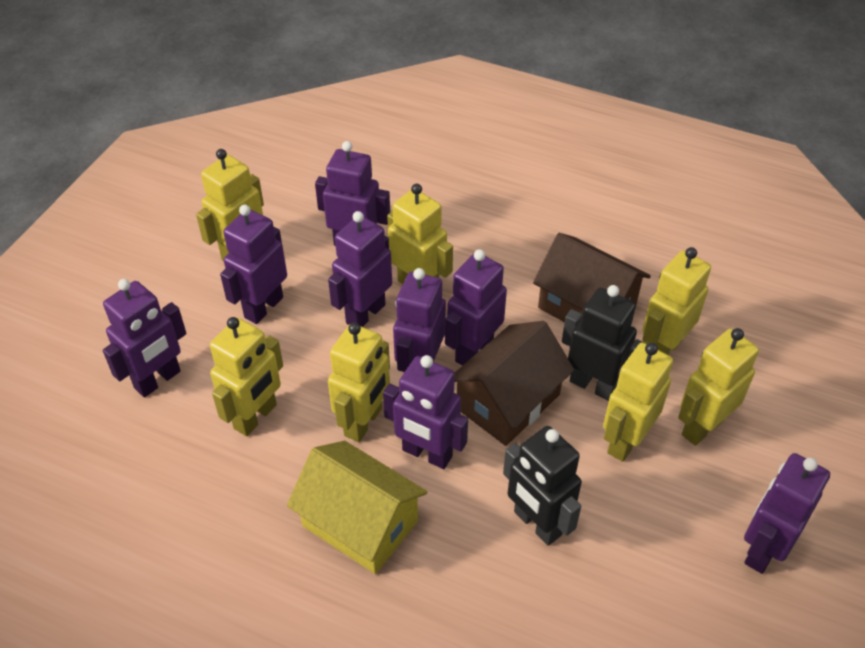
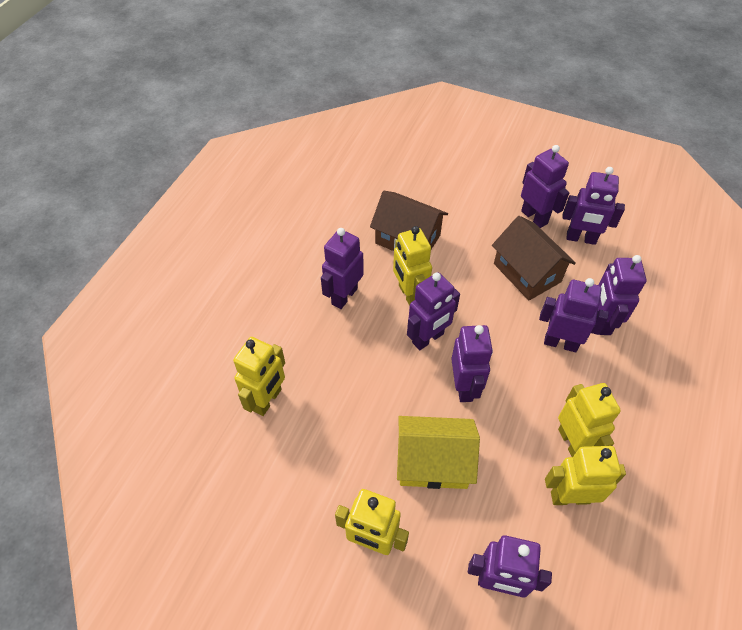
black robot: [503,426,582,546] [562,285,647,401] = 2 -> none = 0
yellow robot: [196,149,264,262] [210,317,283,436] [328,322,390,442] [387,184,453,284] [603,343,673,462] [642,247,711,355] [678,328,759,446] = 7 -> [233,337,285,416] [335,489,409,555] [393,226,432,306] [545,446,626,505] [558,383,621,457] = 5

